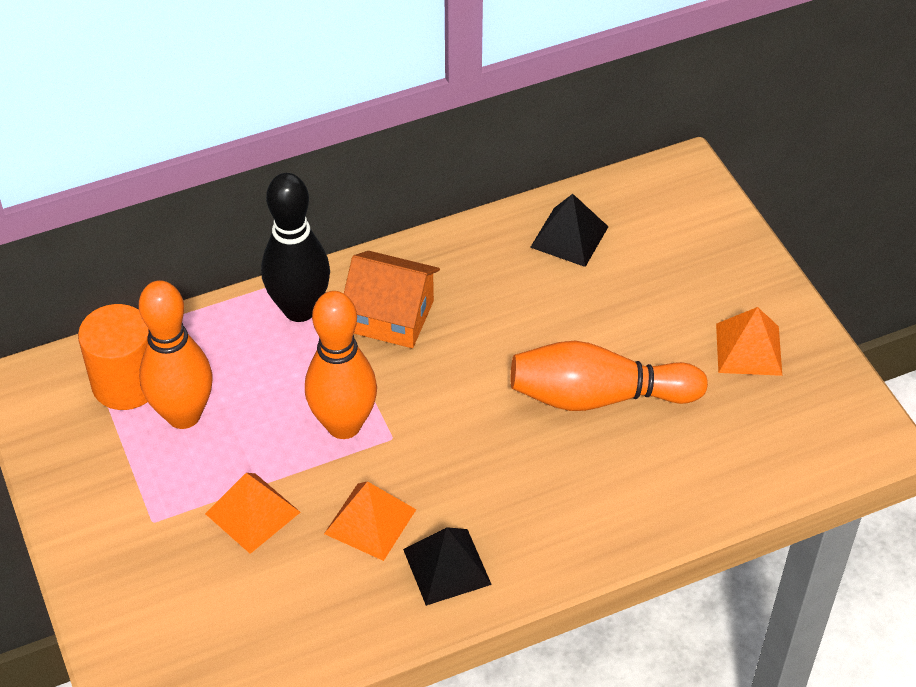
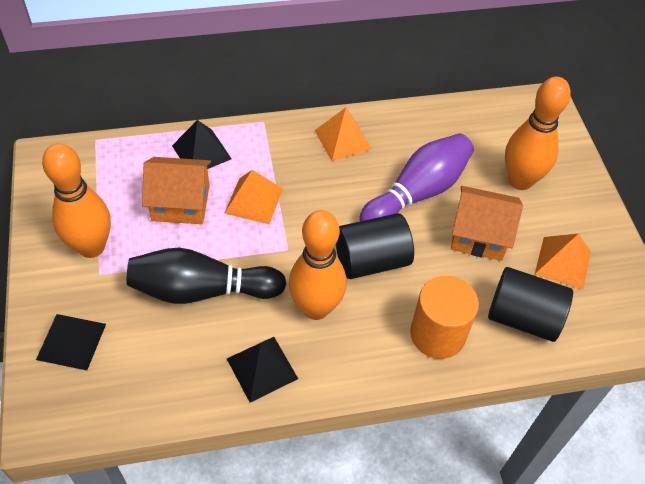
black cylinder: none = 0 -> [336,213,414,279] [488,267,573,342] = 2
black pyramid: [403,527,492,606] [530,194,608,267] = 2 -> [36,314,106,370] [172,120,232,169] [227,337,298,403] = 3
orange house: [344,251,440,348] = 1 -> [142,157,211,224] [451,186,523,261] = 2
purple bowling pin: none = 0 -> [360,133,474,221] = 1

